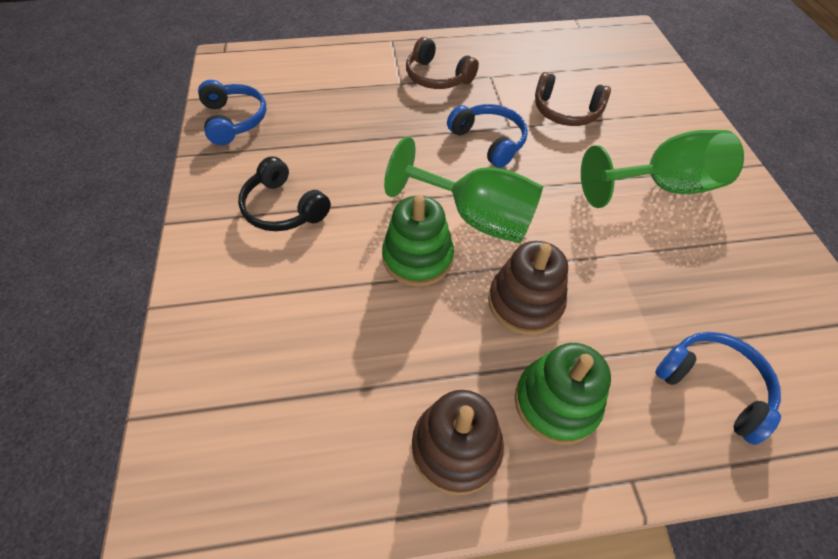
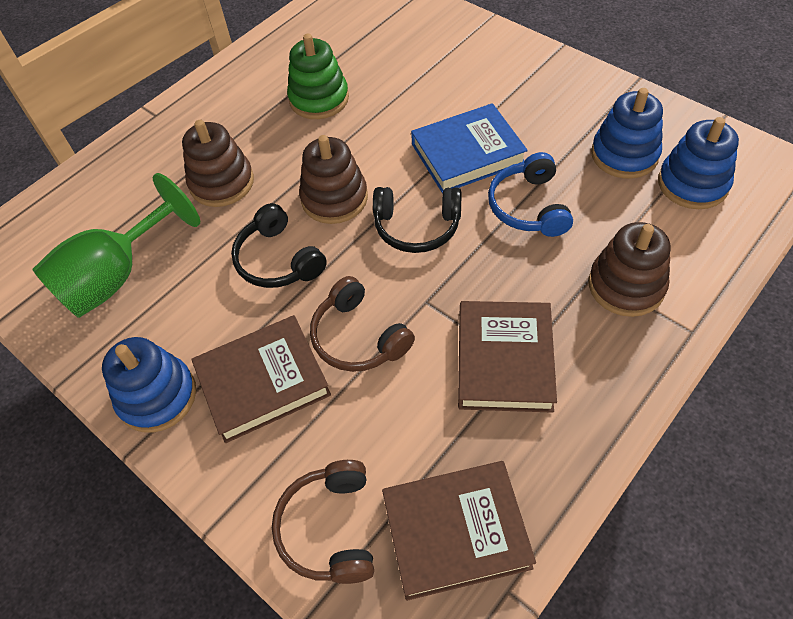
black headphones: [238,156,331,231] = 1 -> [231,203,327,288] [373,187,461,253] = 2
blue book: none = 0 -> [411,103,528,193] = 1
blue headphones: [198,80,266,145] [447,104,528,168] [655,332,781,445] = 3 -> [488,152,573,237] = 1
blue stacking toy: none = 0 -> [102,337,196,433] [591,88,663,179] [658,117,739,209] = 3
brown book: none = 0 -> [191,315,331,443] [382,461,536,601] [458,301,557,413] = 3
brown stacking toy: [412,390,504,496] [488,241,568,335] = 2 -> [182,120,254,207] [299,135,368,224] [589,222,671,317] = 3
green goblet: [384,137,543,243] [581,130,744,208] = 2 -> [32,173,200,318] = 1
green stacking toy: [382,195,454,287] [515,343,611,445] = 2 -> [287,34,349,119] = 1

